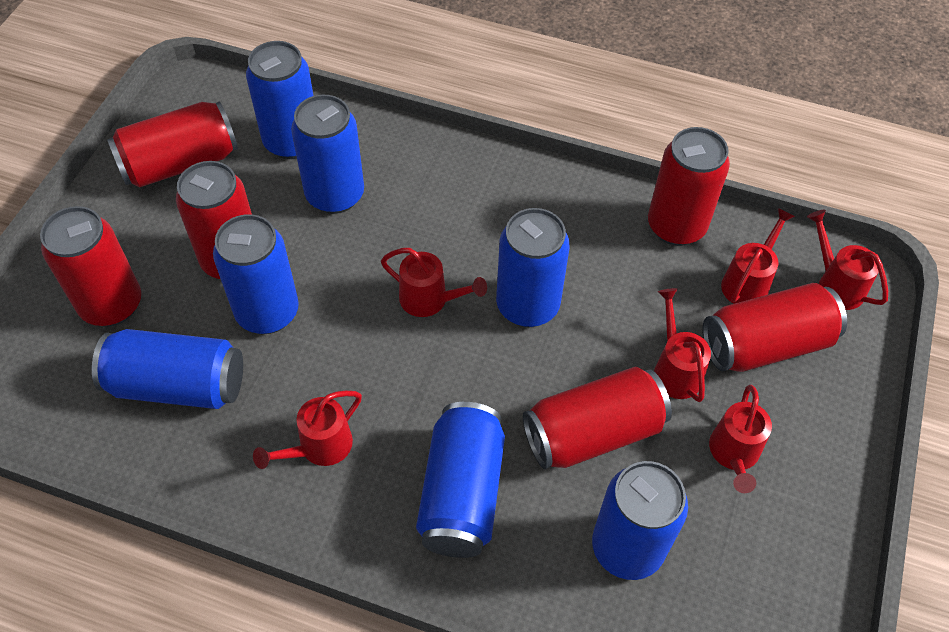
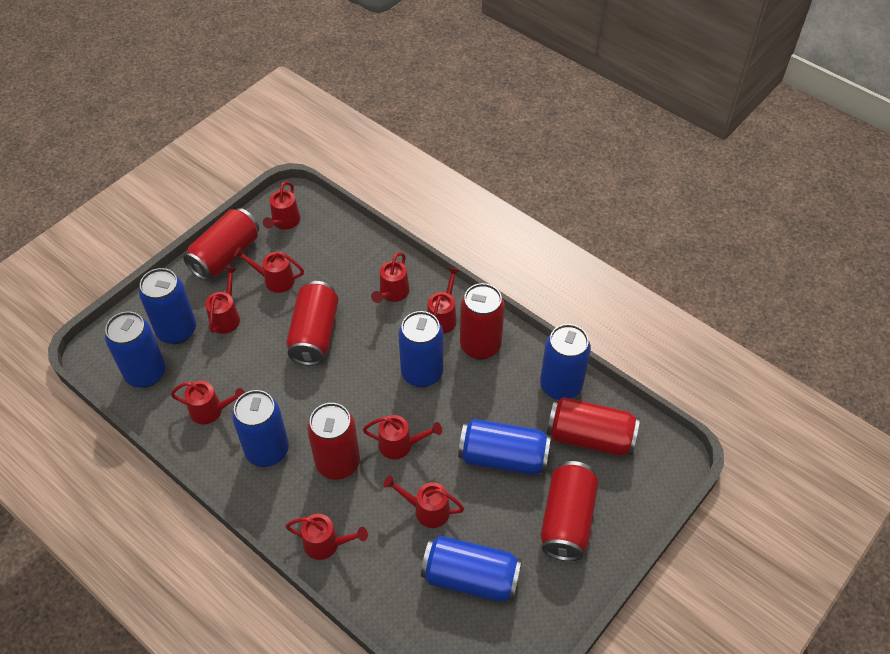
red watering can: [253,391,362,469] [381,248,487,317] [654,288,711,402] [709,385,772,493] [721,208,795,304] [807,210,888,310] = 6 -> [171,381,245,424] [205,267,240,334] [233,247,304,293] [263,181,300,230] [285,514,368,560] [363,415,442,459] [371,252,409,303] [383,475,464,528] [427,267,460,334] = 9

